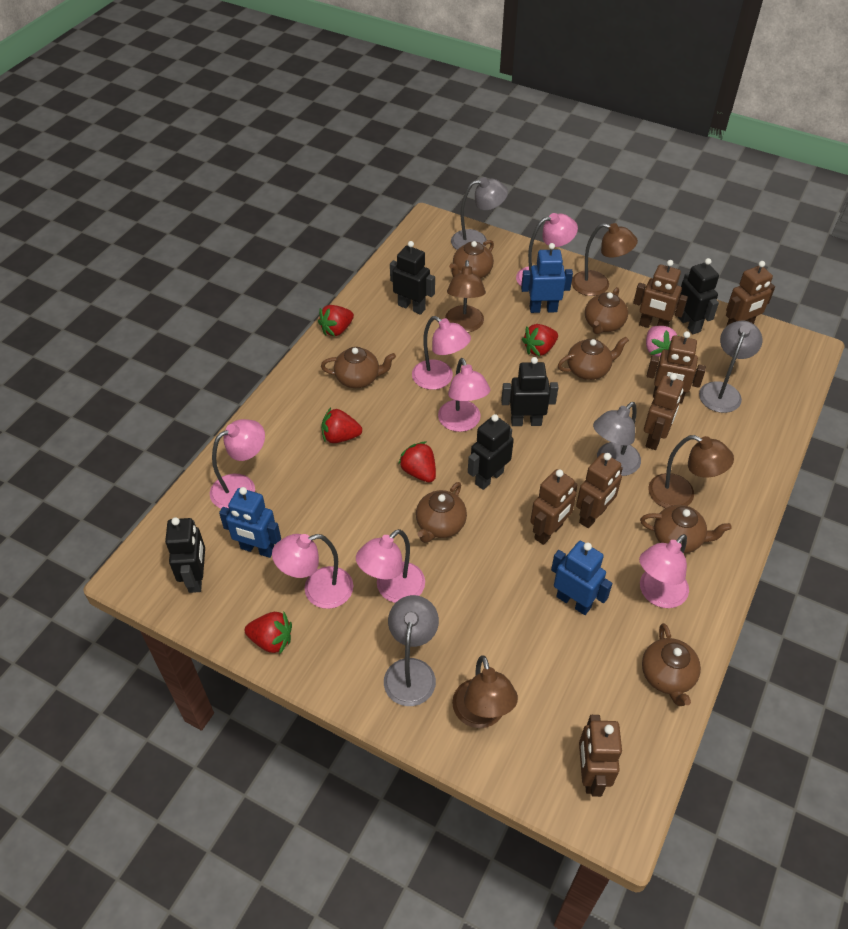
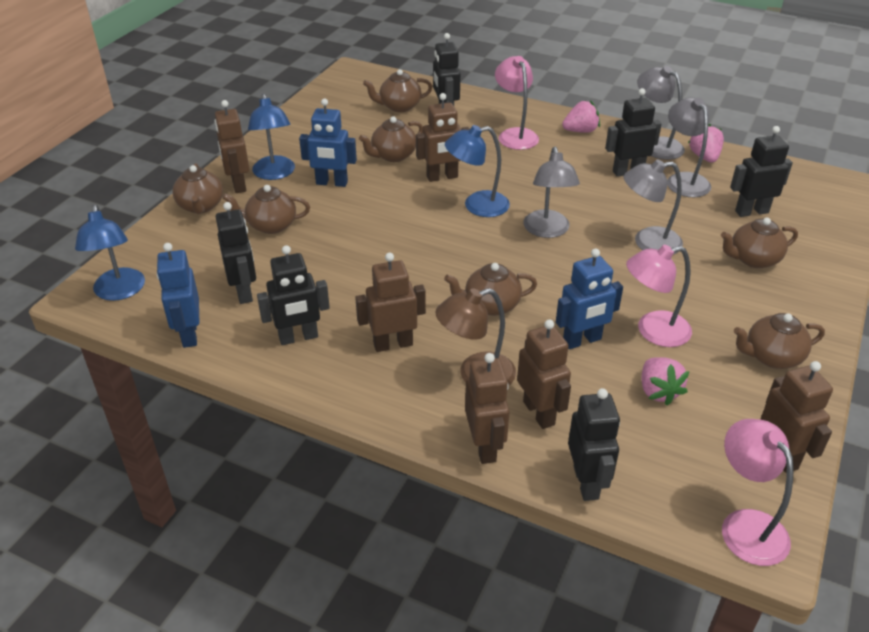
black robot: [165,517,205,593] [390,241,435,315] [468,414,514,490] [501,357,558,426] [678,258,719,334] = 5 -> [216,202,256,304] [257,245,330,345] [433,33,460,105] [568,388,620,501] [605,88,662,177] [730,126,793,217] = 6
blue lamp: none = 0 -> [75,205,145,301] [248,93,295,180] [445,125,510,217] = 3
brown lamp: [445,260,486,332] [452,655,518,728] [572,223,638,296] [648,435,734,508] = 4 -> [435,288,516,385] = 1
brown robot: [530,469,578,545] [576,453,623,528] [579,715,622,797] [633,260,688,328] [644,373,684,450] [647,331,706,403] [726,261,775,326] = 7 -> [214,100,249,193] [355,252,426,352] [416,93,470,182] [465,353,510,464] [517,319,571,429] [761,361,833,473] = 6
pink lamp: [210,419,265,509] [272,534,353,609] [356,529,425,603] [412,316,471,390] [438,358,490,432] [516,213,578,286] [639,534,689,608] = 7 -> [495,56,539,150] [626,245,692,347] [722,419,794,566] = 3
pink strawberry: [646,326,680,357] = 1 -> [562,100,600,133] [642,357,689,406] [688,124,724,163] = 3
red strawberry: [245,612,292,654] [318,305,354,337] [321,408,362,443] [398,441,436,482] [522,324,558,356] = 5 -> none = 0

